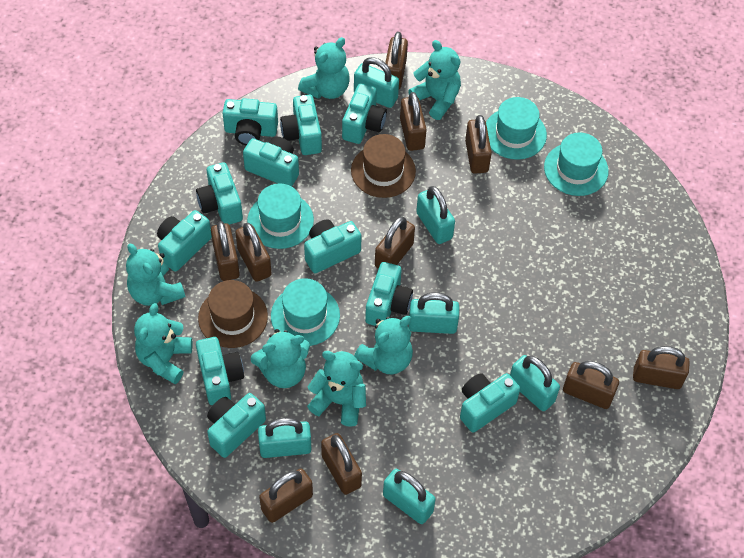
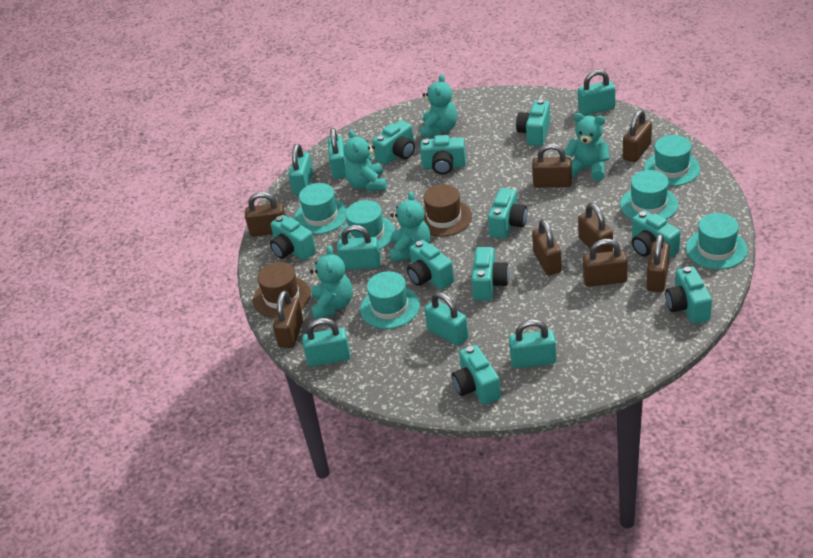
brown padlock: [211,221,240,281] [235,223,272,282] [259,468,313,523] [321,433,362,495] [375,217,415,269] [385,32,408,89] [400,92,427,151] [465,115,492,174] [563,361,619,409] [633,346,690,389] = 10 -> [245,192,286,237] [273,290,303,348] [532,144,572,188] [532,219,562,276] [578,203,613,253] [583,239,627,287] [623,110,652,162] [647,234,670,292] = 8
turquoise camera: [157,210,212,272] [196,162,243,225] [196,337,244,405] [207,393,266,458] [223,98,278,145] [243,137,299,186] [280,95,322,155] [304,220,362,273] [342,83,387,144] [365,262,413,326] [460,373,520,433] = 11 -> [270,215,316,260] [372,120,415,165] [407,240,454,290] [420,135,466,174] [452,345,501,405] [471,247,509,301] [488,188,528,239] [516,99,550,146] [632,210,681,259] [665,266,712,324] = 10
turquoise hat: [247,184,314,249] [271,278,340,346] [486,97,547,160] [544,133,609,196] = 4 -> [294,183,347,234] [340,200,395,250] [360,271,420,329] [620,170,678,220] [644,135,700,186] [686,213,748,270] = 6
turquoise padlock: [258,418,311,458] [354,57,399,108] [383,469,436,524] [409,292,459,334] [416,186,455,244] [510,355,560,411] = 6 -> [289,144,314,195] [302,318,350,367] [328,128,347,179] [337,225,381,270] [425,292,468,346] [509,319,556,368] [578,70,615,115] = 7
turquoise teddy bear: [126,244,185,306] [134,303,192,384] [250,329,310,388] [298,37,350,99] [307,351,366,427] [354,316,413,374] [408,40,461,120] = 7 -> [310,245,353,320] [344,130,387,192] [389,191,430,262] [420,74,457,138] [565,113,610,181] = 5

